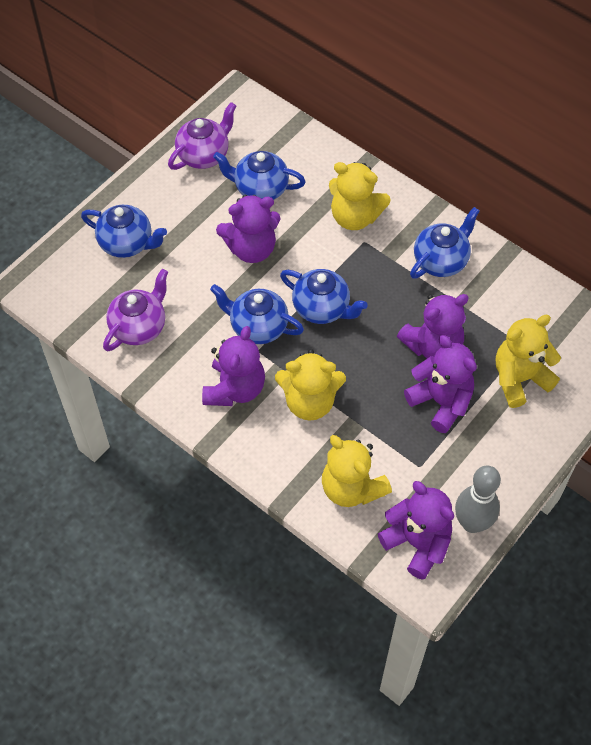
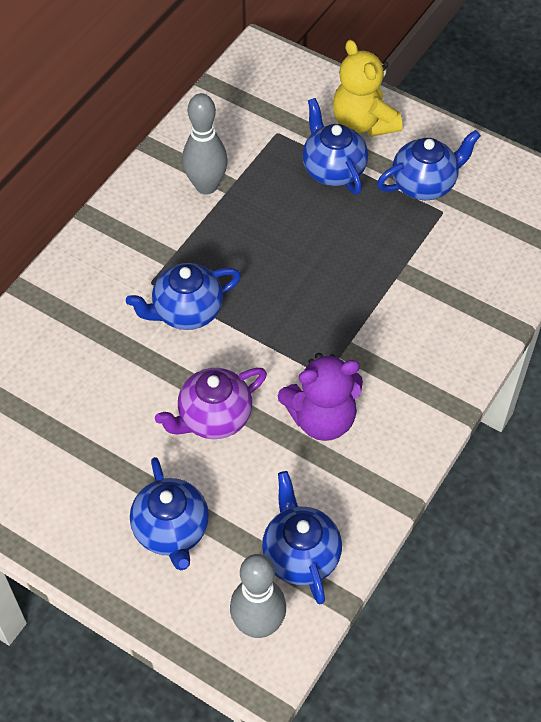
grey bowling pin: [455,466,501,533] = 1 -> [182,93,228,195] [230,554,286,638] = 2
purple teapot: [103,269,168,351] [168,102,236,170] = 2 -> [155,368,267,439] = 1
purple teddy bear: [202,326,265,406] [216,195,280,263] [378,481,454,580] [397,293,469,359] [404,335,477,433] = 5 -> [277,353,363,441] = 1
yellow teddy bear: [275,349,346,421] [322,435,392,507] [329,162,391,230] [496,315,561,408] = 4 -> [333,40,402,137] = 1

